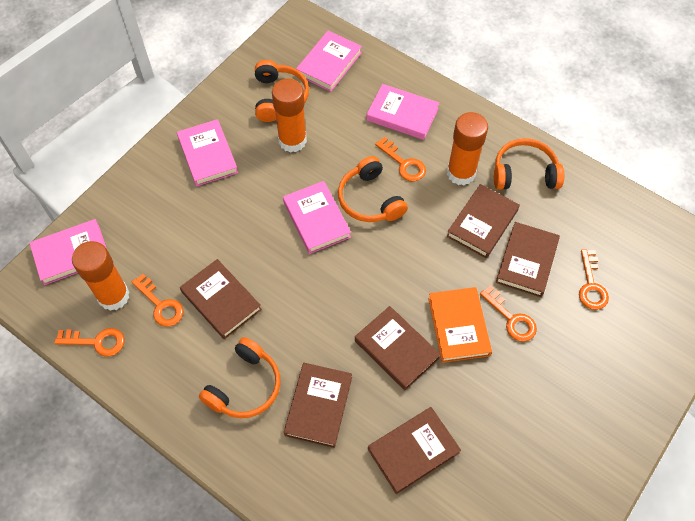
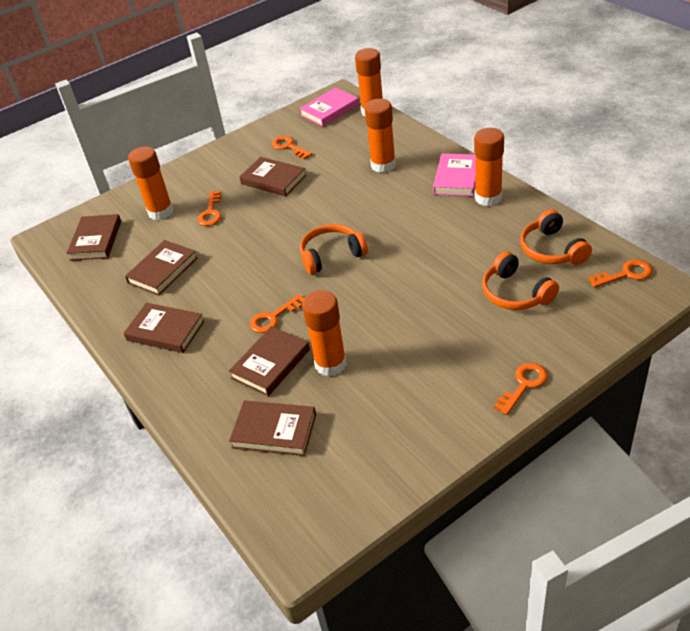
orange book: [428,287,492,363] = 1 -> none = 0
orange glue stick: [72,241,130,311] [272,79,307,153] [447,112,488,186] = 3 -> [128,146,173,220] [302,290,347,377] [355,48,383,116] [364,99,396,173] [474,128,504,206] = 5
orange headphones: [199,337,281,418] [255,60,309,122] [338,156,408,222] [494,138,564,190] = 4 -> [300,224,368,274] [482,251,559,310] [520,209,592,265] = 3
pink book: [29,219,107,285] [177,119,238,186] [283,181,351,254] [296,31,362,92] [367,84,439,140] = 5 -> [299,87,359,127] [433,153,476,196] = 2

